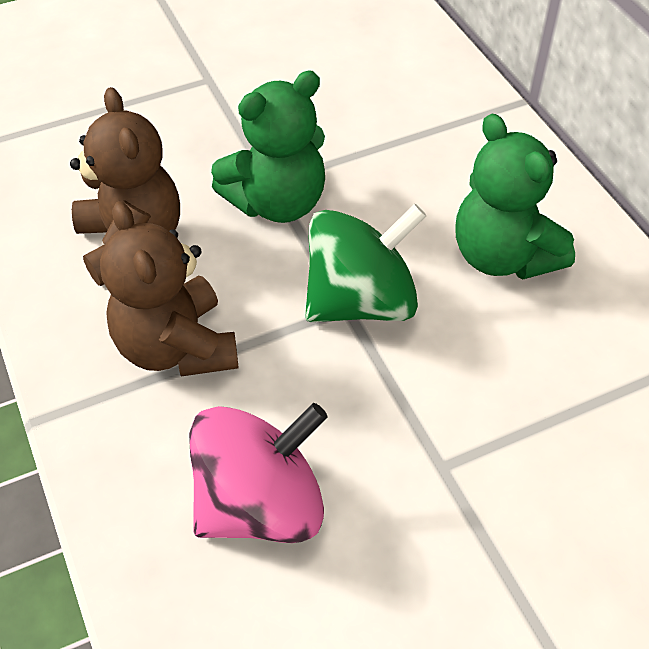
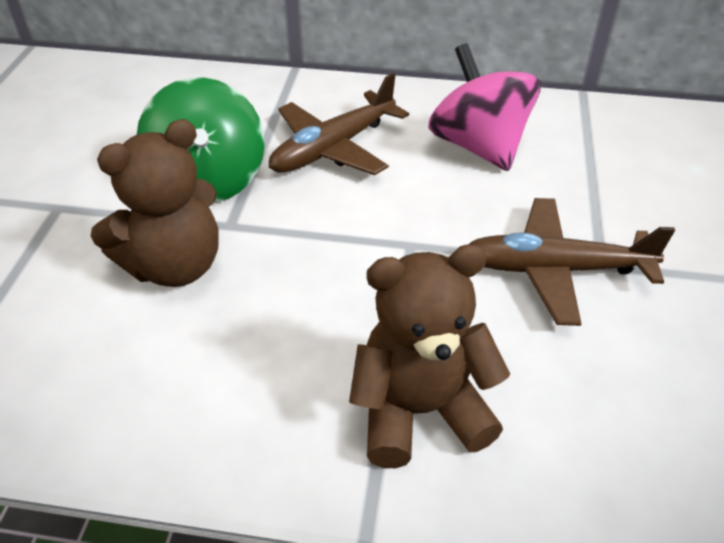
brown plane: none = 0 -> [269,73,409,175] [468,198,675,326] = 2
green teddy bear: [211,71,325,223] [455,114,575,280] = 2 -> none = 0

